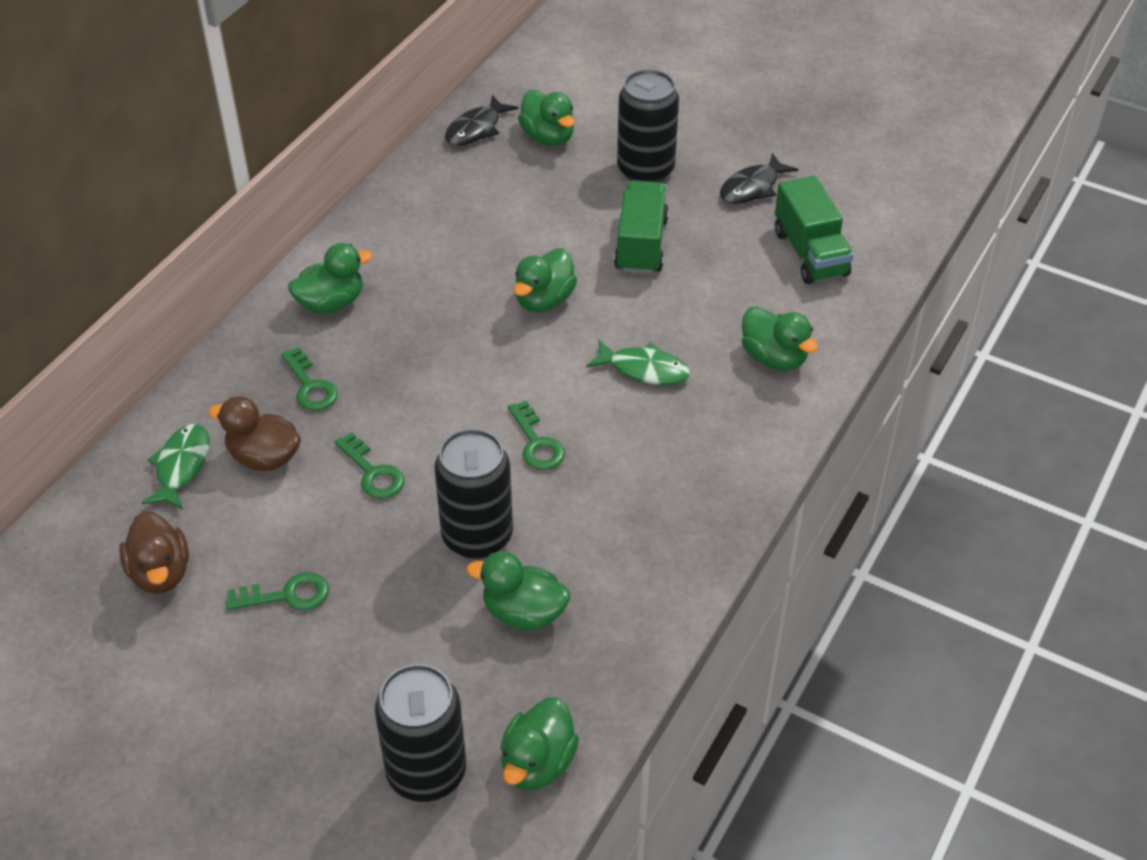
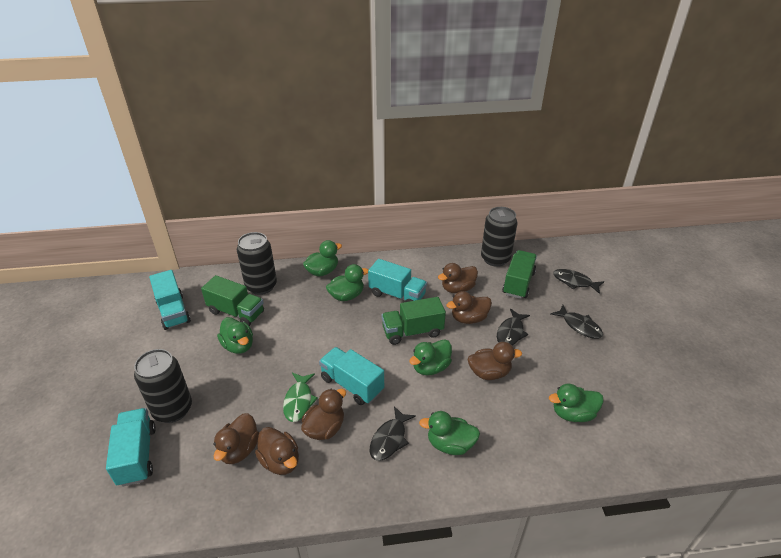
black fish: [445,95,518,146] [720,153,798,204] = 2 -> [370,406,416,461] [497,309,530,345] [550,305,603,339] [553,269,604,294] = 4
brown duck: [119,511,189,594] [208,396,301,471] = 2 -> [213,413,259,464] [255,427,299,475] [301,389,346,440] [438,263,478,293] [446,291,492,324] [468,342,522,380] = 6
green fish: [142,424,210,510] [586,340,690,385] = 2 -> [283,373,318,422] = 1
green key: [226,572,329,610] [281,347,338,411] [335,432,404,499] [508,401,565,470] = 4 -> none = 0
green truck: [614,181,669,274] [775,176,854,284] = 2 -> [201,275,264,326] [382,297,446,345] [502,250,537,299] = 3
turquoise truck: none = 0 -> [106,408,156,487] [149,270,191,330] [319,347,384,405] [368,259,427,302] = 4

